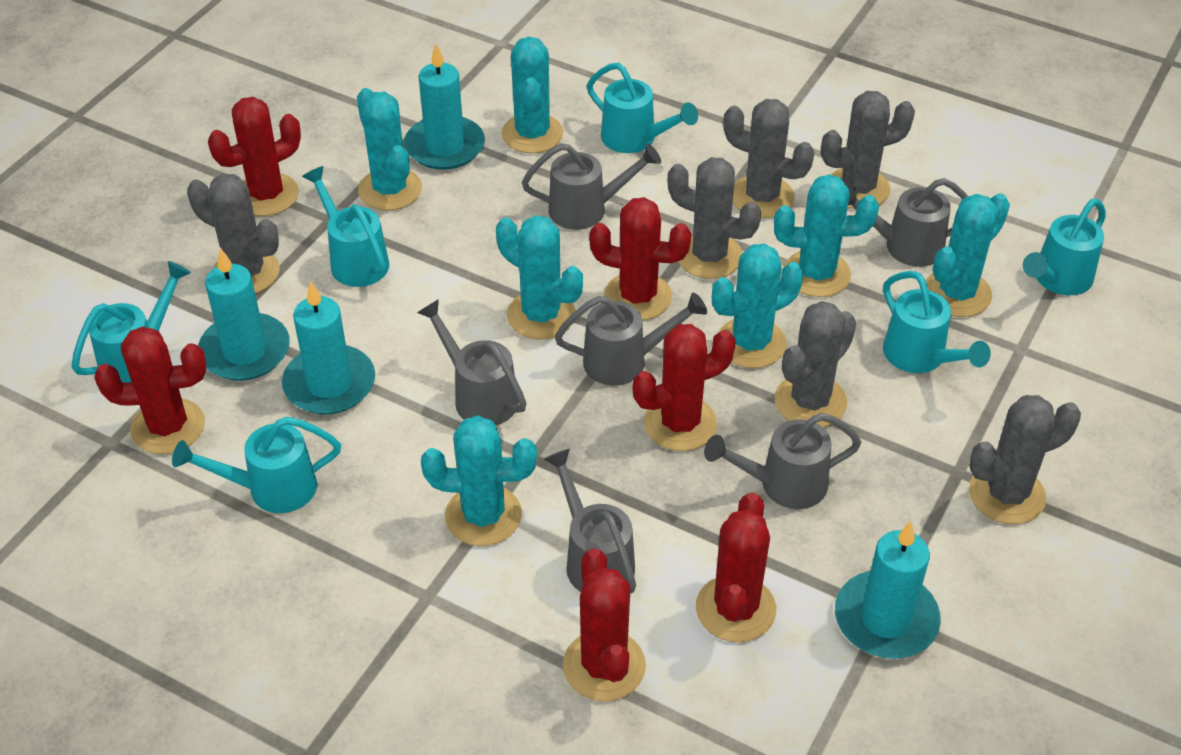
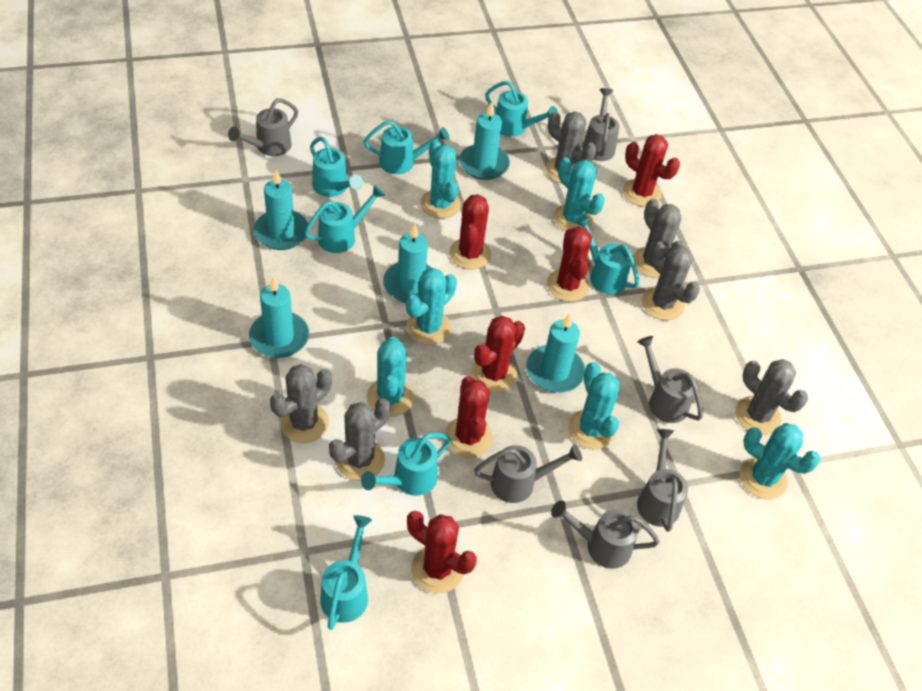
turquoise cactus: [357,88,422,211] [421,416,537,546] [496,215,583,339] [502,37,563,153] [712,244,803,368] [774,174,879,297] [926,193,1010,317] = 7 -> [367,336,414,417] [406,268,457,345] [420,140,461,219] [553,157,605,231] [568,362,619,449] [740,423,820,499] = 6
turquoise candle: [198,248,290,381] [282,281,375,414] [404,44,485,170] [835,521,941,659] = 4 -> [249,277,309,358] [254,170,308,250] [383,224,432,303] [459,102,510,180] [526,313,585,393] = 5
turquoise watering can: [72,261,191,383] [172,417,341,513] [302,166,389,287] [587,63,698,153] [883,271,991,373] [1023,199,1106,295] = 6 -> [304,185,385,253] [310,137,363,197] [320,515,372,630] [361,433,451,496] [364,120,450,174] [485,81,558,137] [576,216,639,294] = 7

